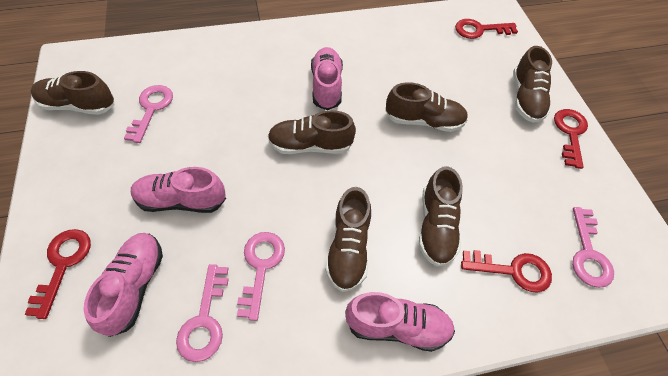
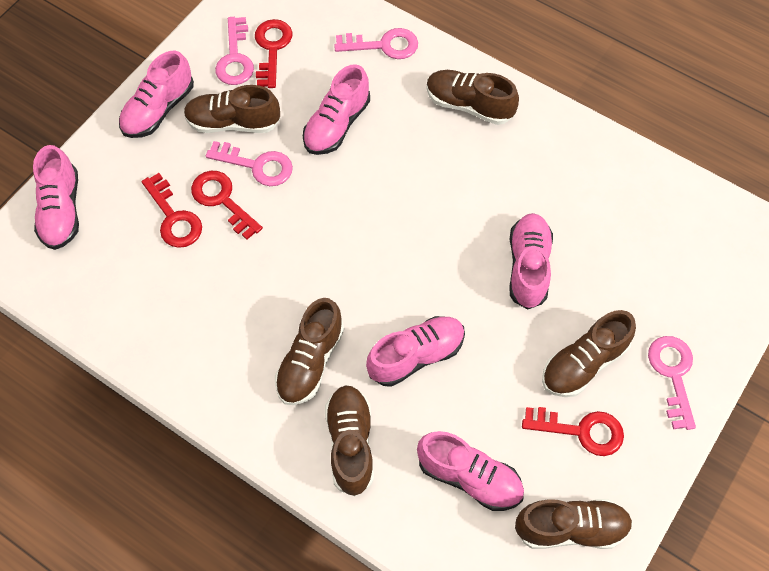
pink shoe: [83,233,163,337] [131,167,226,213] [311,47,343,110] [345,292,455,352] = 4 -> [33,145,79,250] [119,51,194,138] [303,64,370,155] [366,316,465,387] [417,431,524,511] [510,213,553,309] = 6

